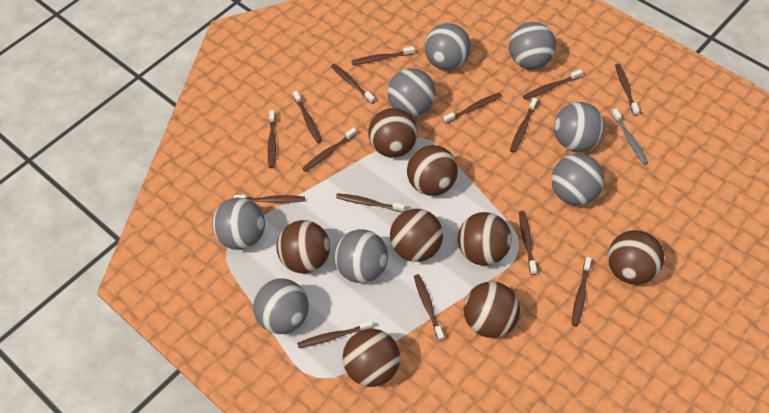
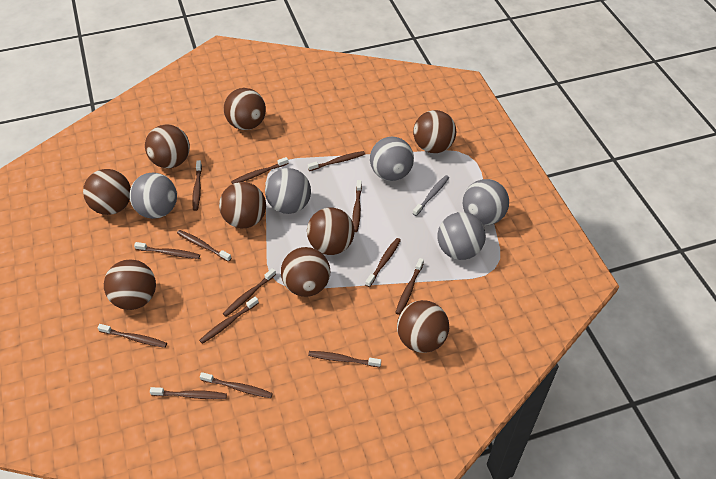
brown ball: [276,220,330,273] [343,329,400,387] [368,108,418,158] [390,209,443,262] [407,145,458,196] [458,212,512,266] [464,281,520,338] [608,230,664,285] = 8 -> [83,169,131,215] [104,260,156,310] [145,124,190,168] [219,182,266,228] [224,88,266,130] [281,247,330,297] [307,208,354,255] [397,300,449,353] [413,110,456,153] = 9
brown toothbrush: [234,195,305,203] [268,110,276,168] [293,91,322,143] [297,320,373,348] [302,127,357,172] [331,64,375,104] [336,193,405,212] [351,46,415,65] [414,274,444,341] [443,92,502,124] [510,98,538,152] [519,211,537,275] [523,69,583,100] [572,257,592,327] [615,64,640,116] = 15 -> [97,324,167,348] [134,242,200,259] [150,387,227,399] [177,230,231,262] [192,160,202,211] [199,297,259,344] [200,372,273,398] [223,268,276,317] [231,157,289,184] [308,151,365,171] [308,351,381,367] [352,180,362,232] [365,238,401,287] [395,258,424,315] = 14
grey ball: [212,198,265,250] [253,279,309,334] [334,229,388,283] [388,68,436,117] [424,23,471,70] [509,22,556,69] [552,154,604,205] [554,102,605,152] = 8 -> [129,173,177,219] [265,168,311,214] [370,137,414,181] [437,212,486,260] [463,179,509,225] = 5

